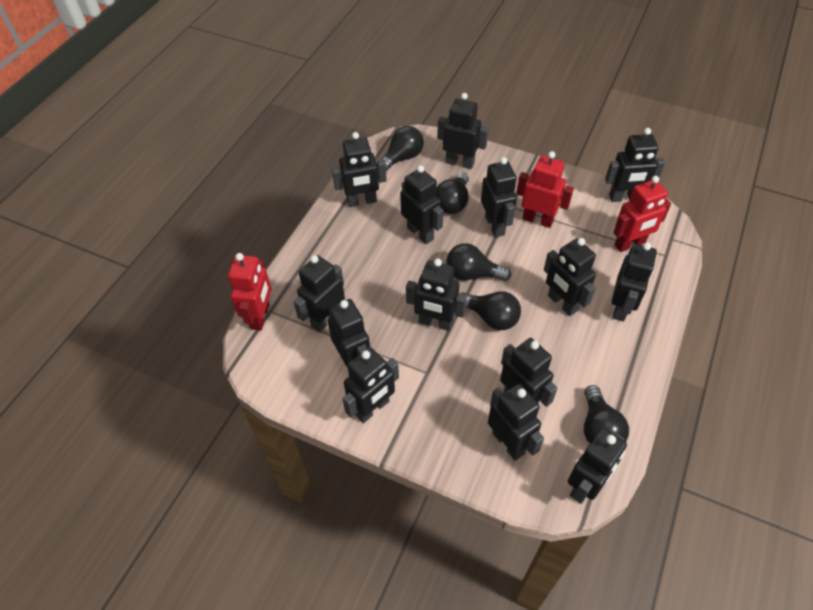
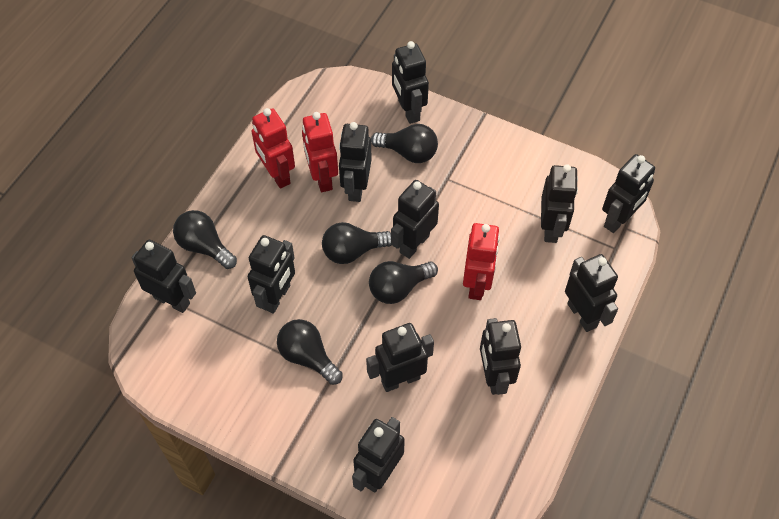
black robot: [294,255,345,332] [328,299,370,366] [332,132,387,207] [343,347,399,423] [400,165,443,244] [406,258,467,331] [437,93,489,169] [481,157,517,237] [488,384,544,461] [500,338,557,407] [544,238,596,316] [568,428,627,504] [605,128,665,202] [612,242,657,322] = 14 -> [131,240,196,313] [248,235,295,314] [339,122,372,202] [352,417,405,493] [366,323,434,392] [391,180,439,259] [392,41,429,124] [480,318,521,395] [541,164,578,243] [565,254,618,332] [602,154,655,233] = 11

